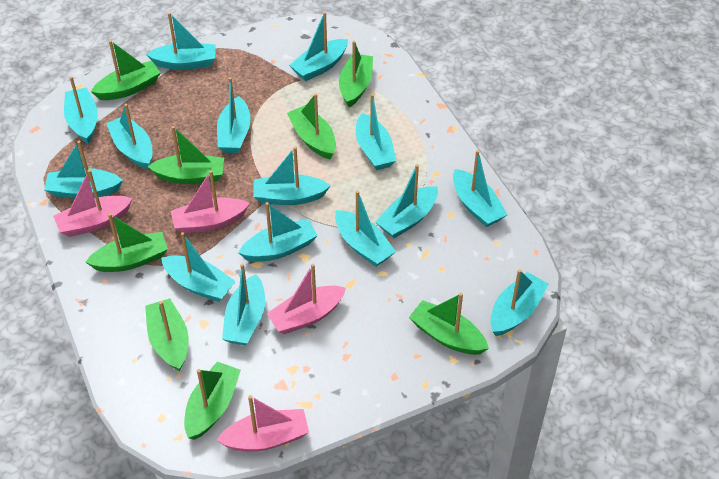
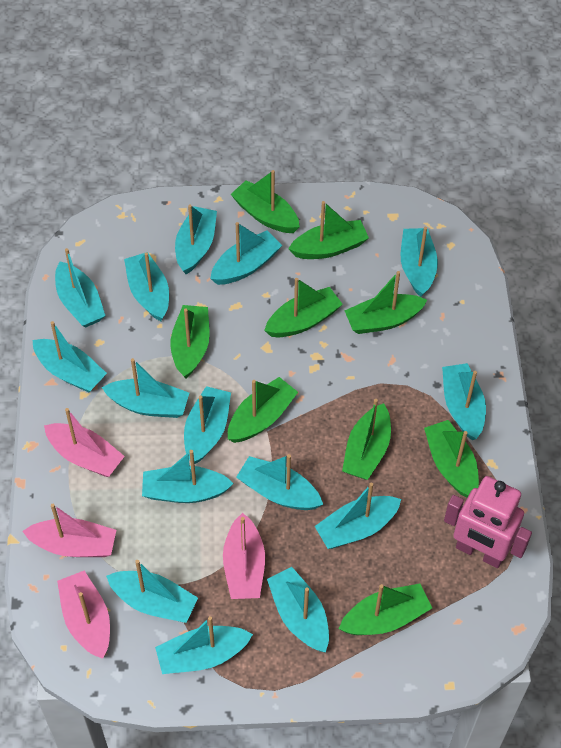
green boat: [86,213,168,272] [91,40,161,100] [145,299,188,372] [147,126,224,184] [184,362,241,440] [287,93,336,159] [339,41,373,107] [409,293,489,355] = 8 -> [170,305,210,378] [228,377,298,443] [231,170,300,233] [264,278,343,337] [288,201,369,259] [339,584,432,635] [342,399,391,480] [344,271,427,334] [424,420,479,498] = 9
pink robot: none = 0 -> [444,476,532,568] = 1

